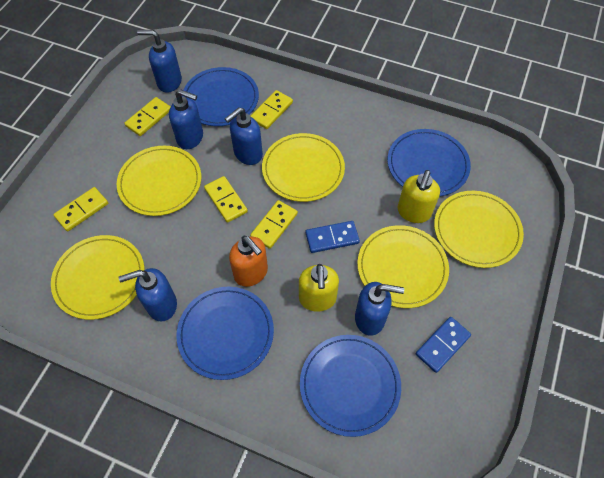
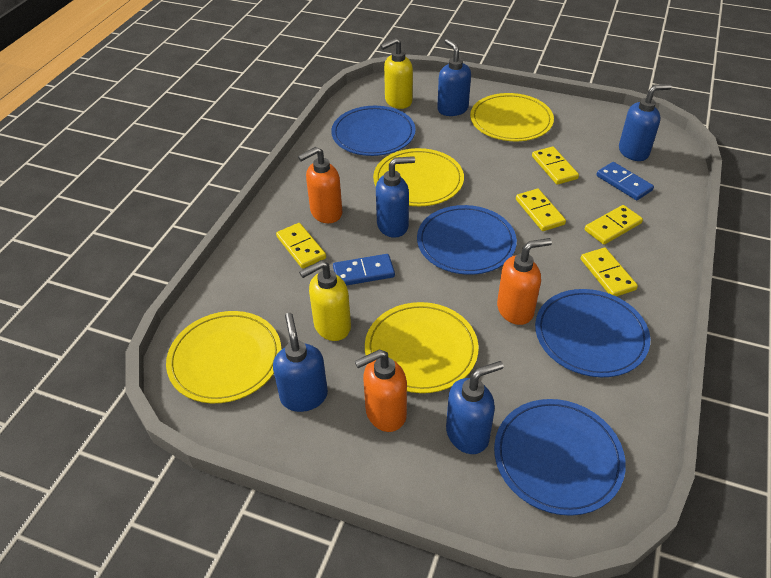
orange soap dispenser: [229,236,268,287] = 1 -> [298,147,342,223] [355,349,407,432] [497,238,552,325] = 3
yellow plate: [51,235,145,320] [117,146,201,216] [262,133,345,202] [357,225,449,308] [434,191,524,268] = 5 -> [166,311,282,403] [365,302,479,393] [373,148,464,206] [470,93,554,141] = 4

